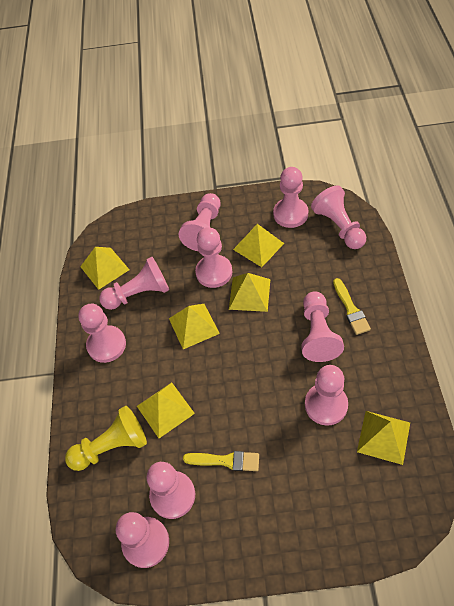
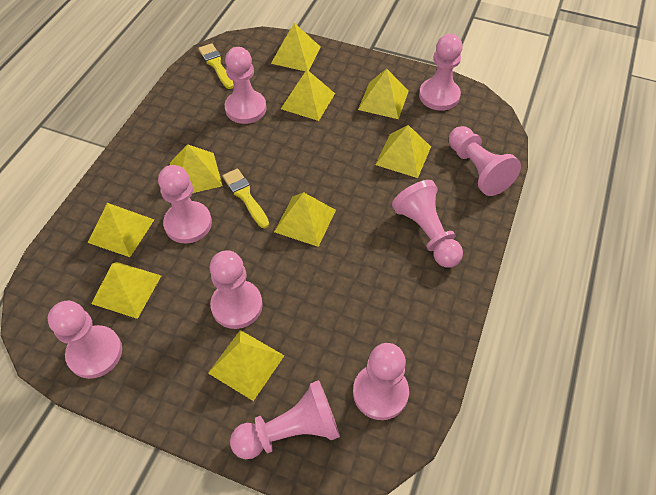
pink pawn: [78,304,126,363] [99,257,169,310] [116,512,169,568] [147,462,195,519] [179,193,220,251] [195,227,232,288] [273,167,309,228] [301,291,344,362] [305,365,348,426] [311,185,366,249] = 10 -> [48,301,122,379] [158,165,212,243] [210,250,263,329] [225,47,267,124] [230,380,340,459] [353,343,409,420] [392,180,463,268] [419,34,462,111] [449,126,521,196] = 9
yellow pawn: [65,406,147,471] = 1 -> none = 0
yellow pyramid: [80,247,129,290] [137,383,195,438] [169,304,220,349] [229,273,270,312] [233,224,284,267] [357,411,410,465] = 6 -> [88,203,154,257] [91,262,161,319] [170,144,223,193] [208,330,285,401] [271,23,320,71] [274,192,336,247] [281,70,335,121] [358,69,409,119] [375,125,431,178] = 9

